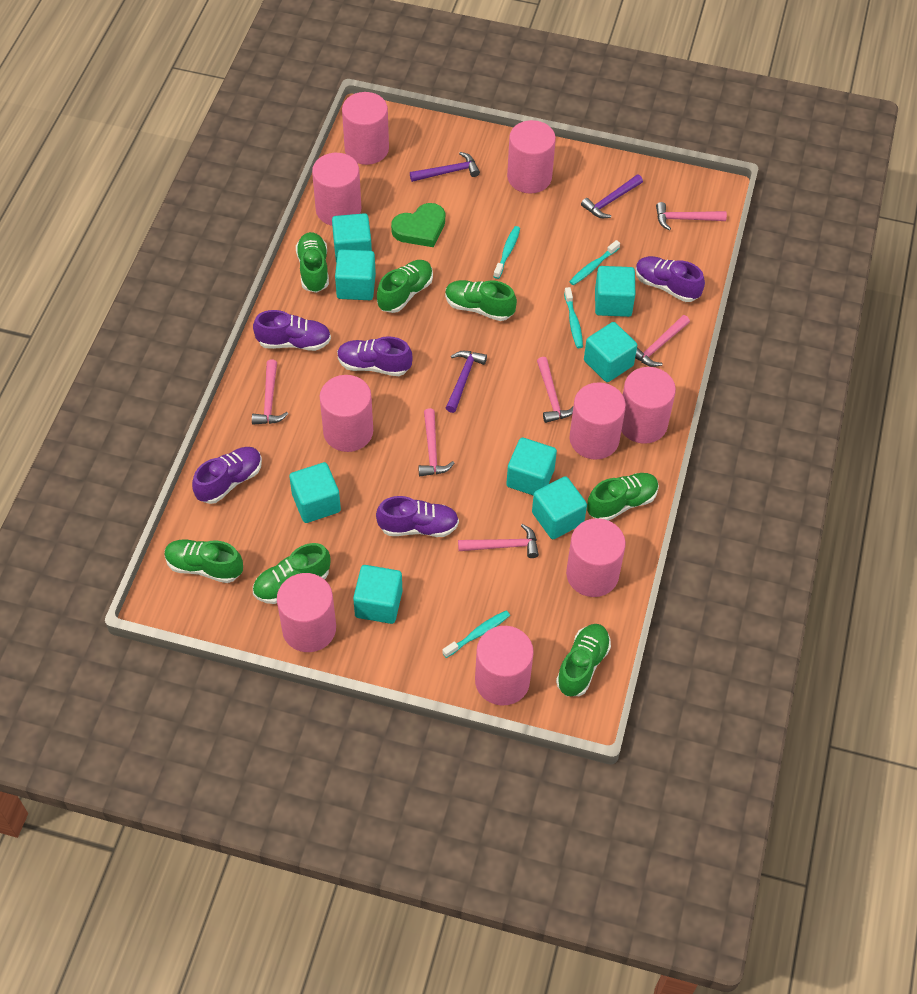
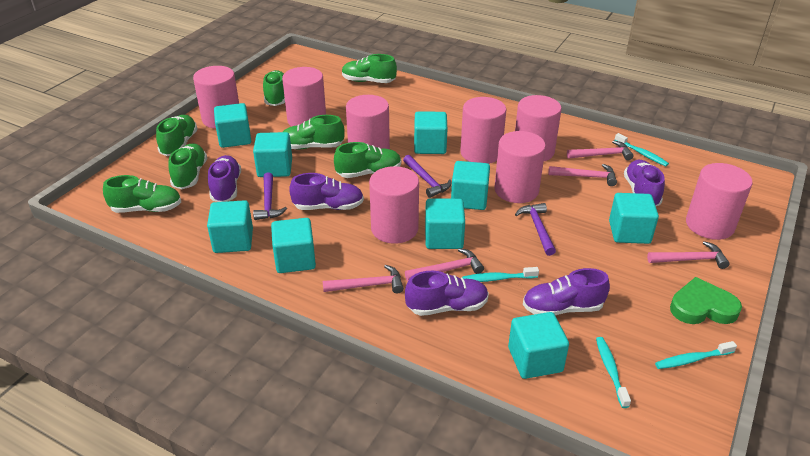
pink cylinder: [277,573,336,652] [312,153,361,226] [319,375,373,452] [342,92,389,165] [475,626,534,706] [507,120,556,193] [566,518,626,597] [570,382,626,460] [621,367,676,444] = 9 -> [193,66,239,129] [282,67,326,127] [346,95,390,149] [369,166,419,244] [460,97,507,164] [495,131,546,203] [515,95,562,161] [686,163,753,240] = 8
pink hammer: [252,360,288,425] [418,408,454,476] [458,524,539,558] [537,357,574,423] [635,315,690,367] [656,202,727,230] = 6 -> [323,265,404,293] [405,248,484,281] [548,164,617,186] [567,140,634,160] [647,241,730,269] = 5
turquoise cube: [289,462,341,523] [332,213,372,263] [335,249,376,300] [353,565,402,624] [506,438,557,495] [532,476,587,539] [584,322,637,382] [595,266,635,317] = 8 -> [207,200,253,253] [214,103,251,148] [253,132,292,177] [271,218,316,273] [414,111,447,154] [425,199,465,249] [451,161,490,210] [508,312,569,379] [609,193,659,244] = 9

